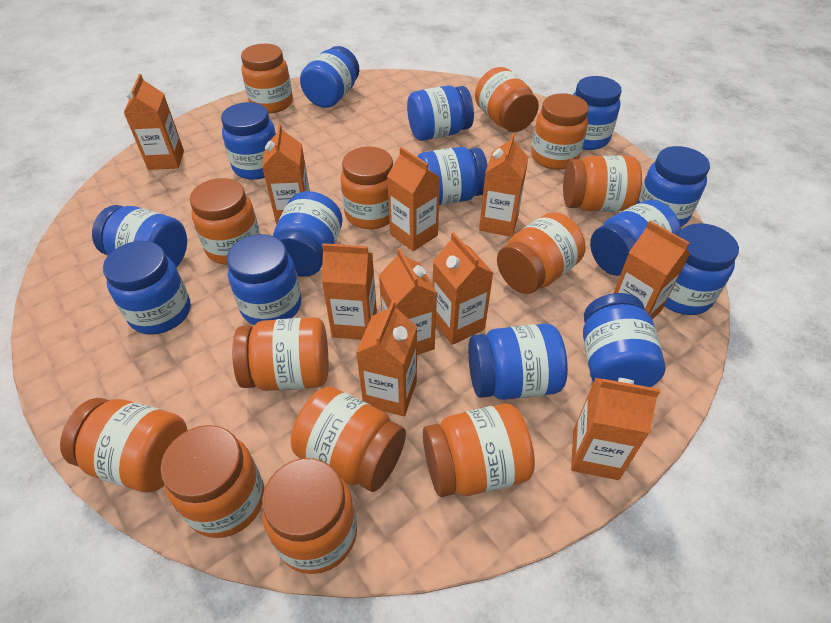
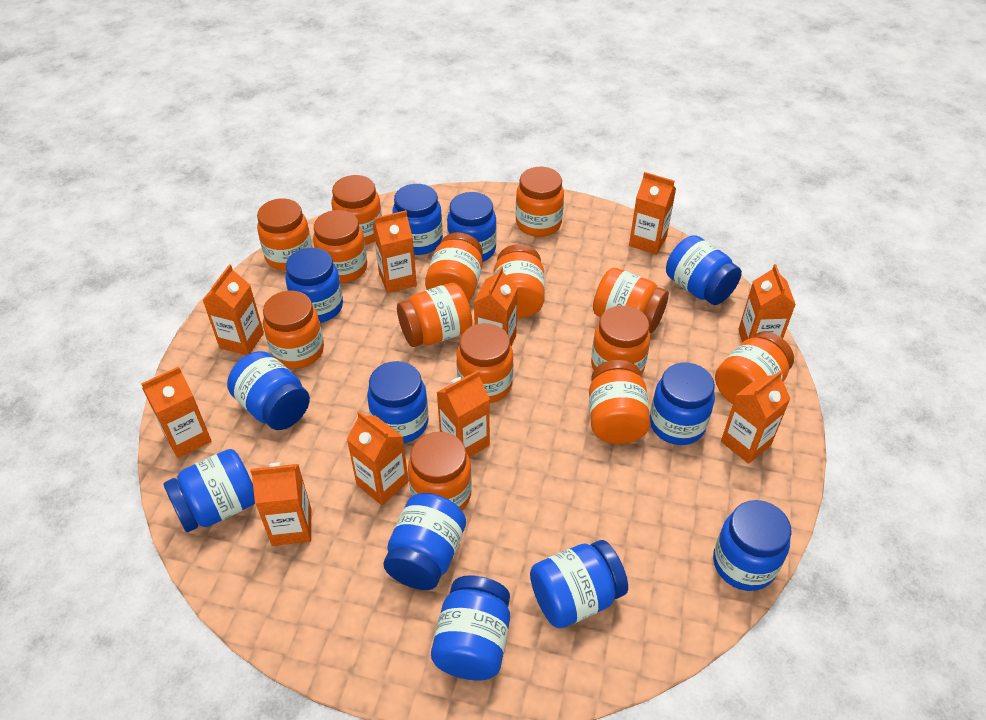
blue jar: [92,205,187,267] [103,241,191,335] [221,102,276,180] [227,234,301,325] [273,191,342,277] [300,46,359,108] [407,85,474,141] [417,147,488,206] [468,324,568,400] [573,76,622,150] [583,293,666,387] [590,200,681,276] [637,146,710,227] [664,223,739,315] = 14 -> [164,449,255,532] [227,351,310,430] [286,248,343,323] [367,361,429,443] [383,493,466,590] [393,184,443,255] [431,575,510,680] [447,192,497,262] [530,540,628,628] [650,362,715,445] [666,235,742,305] [713,500,792,591] = 12
orange jar: [60,398,188,492] [160,425,264,538] [190,178,260,265] [232,317,328,391] [241,44,293,113] [262,458,357,574] [291,387,406,492] [340,147,393,229] [423,404,535,497] [475,67,539,132] [497,212,586,294] [531,93,589,170] [563,155,642,212] = 13 -> [257,198,312,271] [263,291,324,369] [313,210,367,283] [331,175,382,245] [397,283,472,347] [408,432,472,510] [425,232,483,301] [456,323,513,403] [493,244,545,318] [516,167,564,237] [589,360,650,444] [591,306,650,375] [593,268,669,333] [715,332,794,404] = 14

